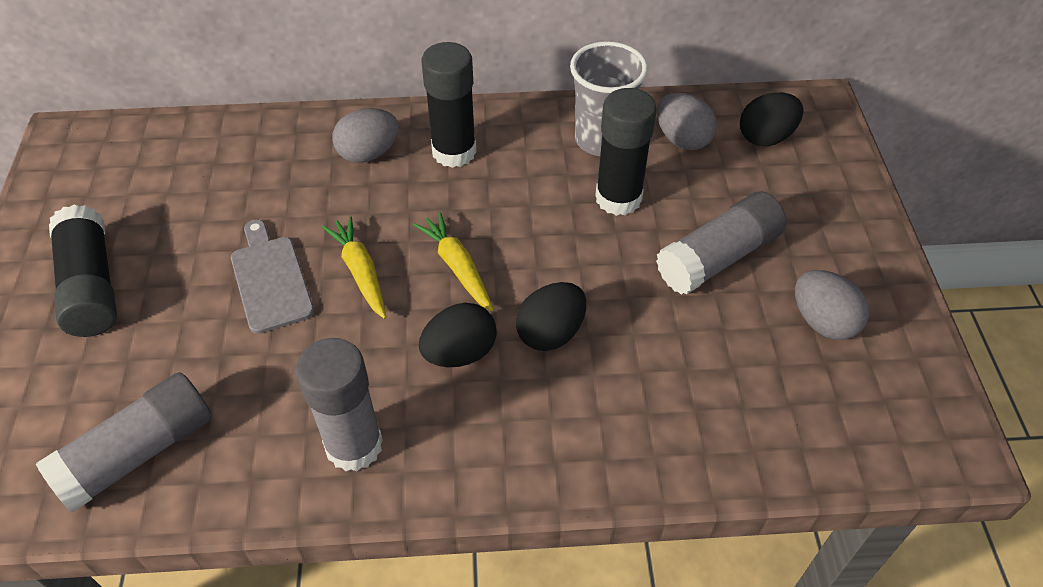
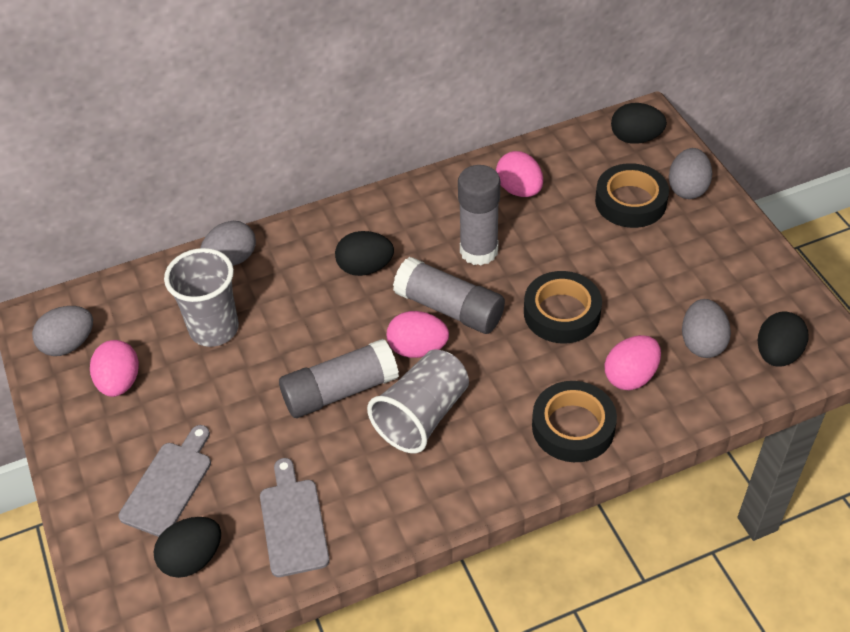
black egg: [419,303,497,367] [516,282,586,351] [740,92,804,146] = 3 -> [154,517,221,578] [335,231,394,276] [611,103,667,144] [758,312,808,367] = 4
black glue stick: [49,205,117,337] [422,42,477,168] [595,88,657,216] = 3 -> none = 0
black tape: none = 0 -> [524,271,602,343] [532,381,617,462] [595,163,669,228] = 3
grey cup: [570,41,648,156] = 1 -> [164,248,239,347] [367,349,469,453] = 2
grey cutting board: [231,220,314,334] = 1 -> [118,425,211,537] [260,458,330,577] = 2
grey egg: [332,108,399,163] [657,92,717,150] [795,270,869,340] = 3 -> [32,306,93,356] [200,221,256,266] [669,148,712,199] [682,299,731,358] = 4
pink egg: none = 0 -> [90,340,139,397] [387,311,449,358] [496,151,543,197] [605,335,661,390] = 4
yellow carrot: [322,216,387,319] [413,212,494,311] = 2 -> none = 0

